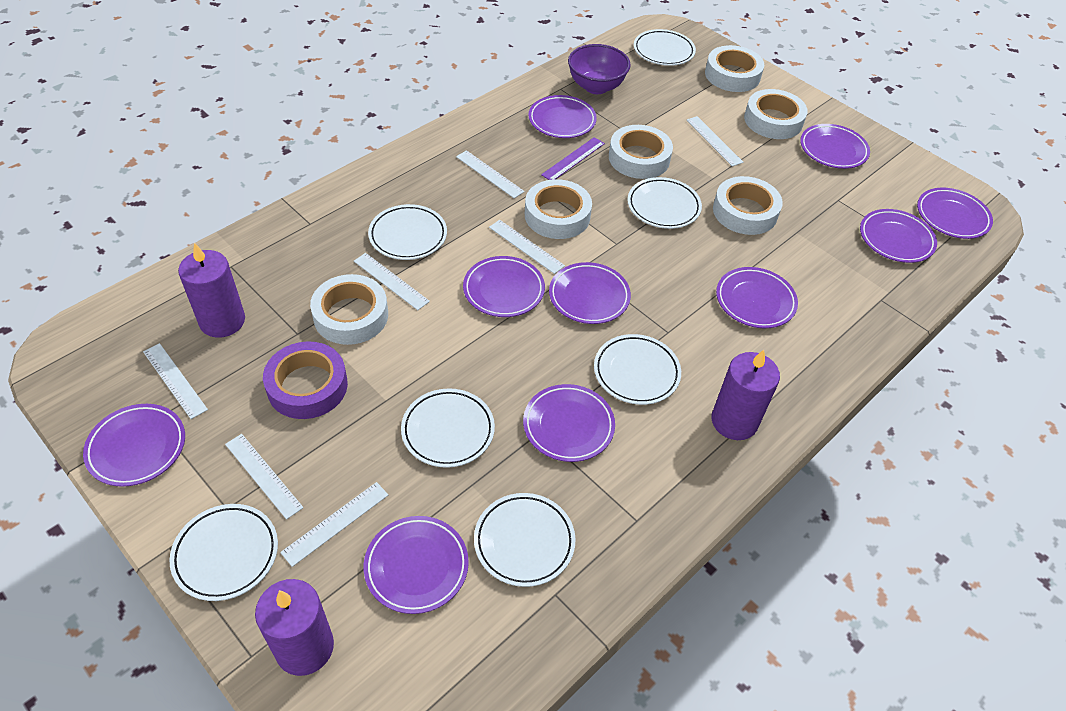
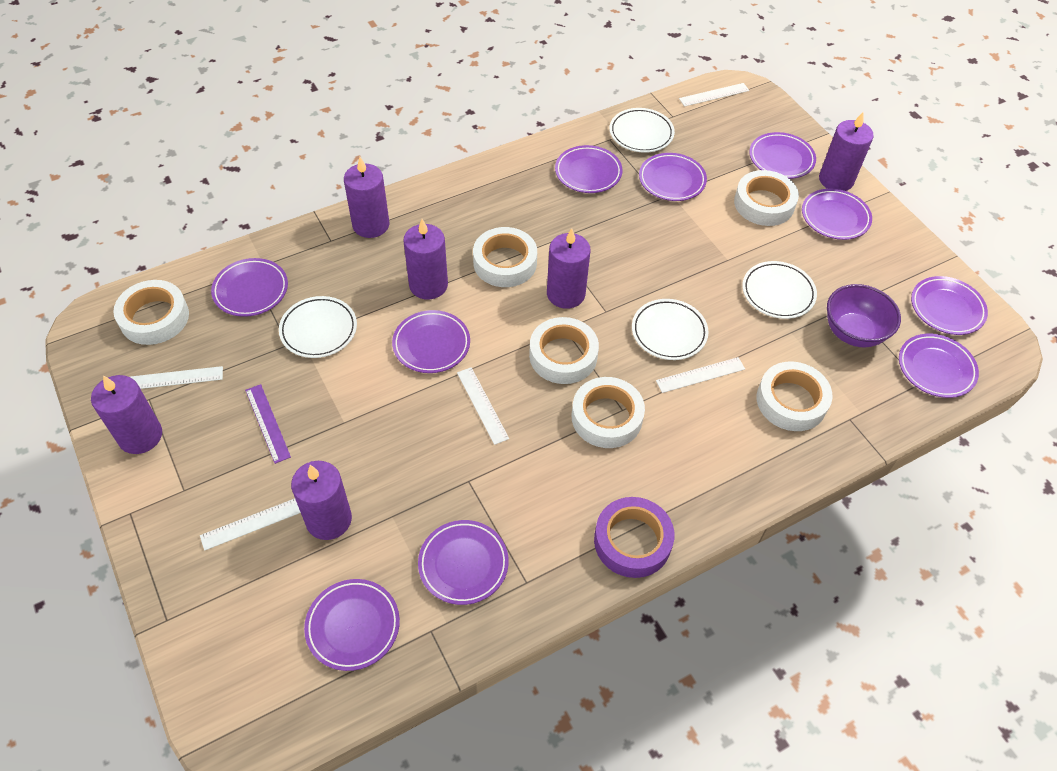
purple candle: [178,243,245,338] [255,579,334,676] [711,350,780,440] = 3 -> [91,375,162,454] [291,461,352,540] [344,157,390,238] [403,219,448,299] [547,228,591,309] [819,112,874,191] = 6
white plate: [169,504,278,601] [368,204,447,260] [401,388,495,468] [474,493,576,587] [594,334,681,405] [627,177,702,229] [634,29,696,66] = 7 -> [279,296,357,358] [609,108,675,153] [632,299,708,360] [742,261,817,319] = 4
white ruler: [143,343,208,419] [225,434,303,520] [280,482,388,567] [354,253,430,310] [456,150,525,198] [489,220,565,274] [687,116,743,166] = 7 -> [130,366,223,389] [200,499,301,551] [457,367,509,445] [656,357,745,393] [679,83,749,107] = 5

